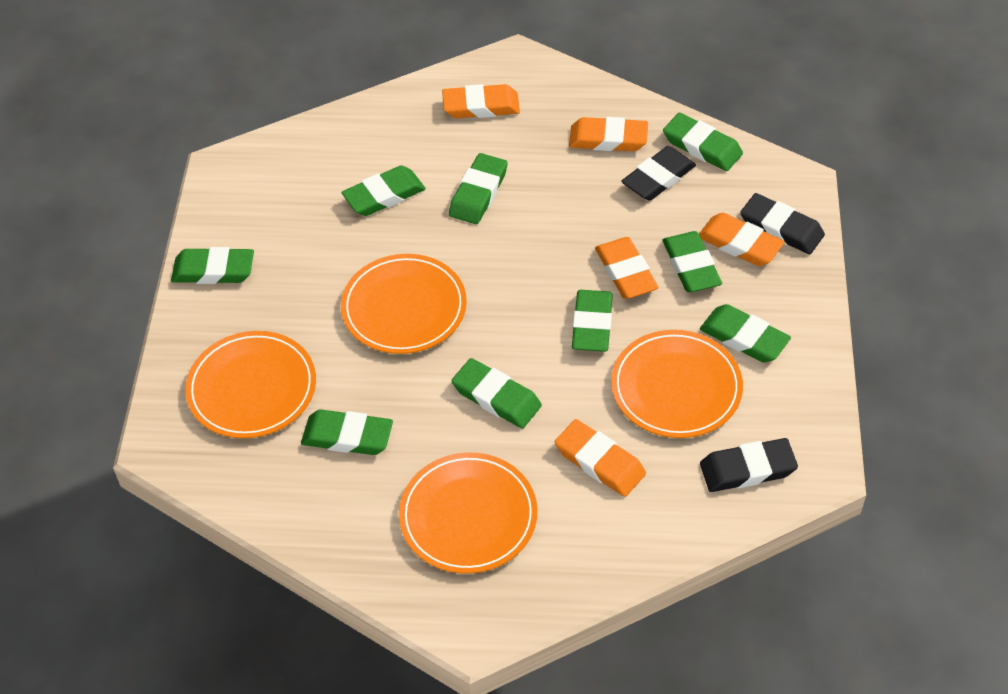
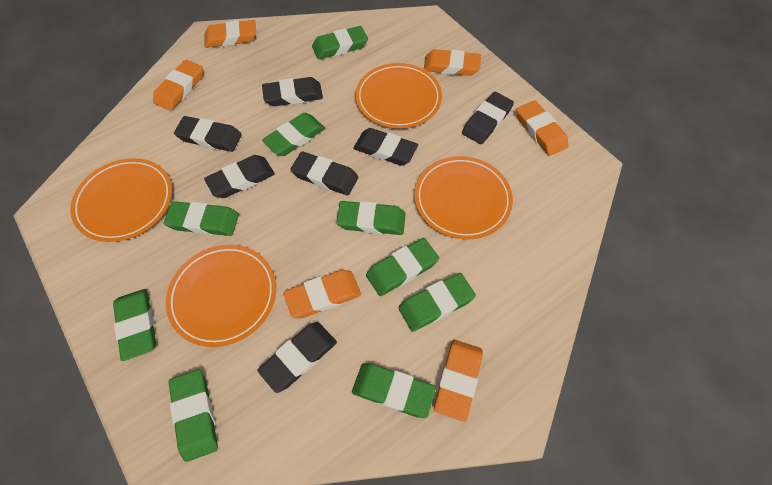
black eraser: [621,146,696,201] [700,438,798,492] [740,193,825,254] = 3 -> [174,116,242,152] [204,155,275,198] [257,322,337,393] [262,77,323,106] [290,152,358,196] [353,128,418,166] [462,92,514,144] = 7
orange eraser: [442,84,520,118] [555,419,646,497] [569,117,648,151] [595,237,659,299] [699,213,785,266] = 5 -> [153,60,203,111] [204,20,256,48] [283,270,361,318] [424,49,481,76] [434,340,483,422] [516,100,569,156] = 6

